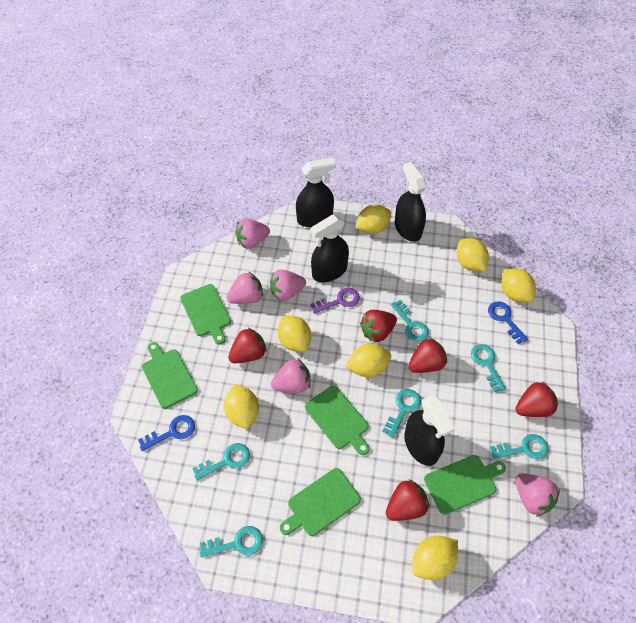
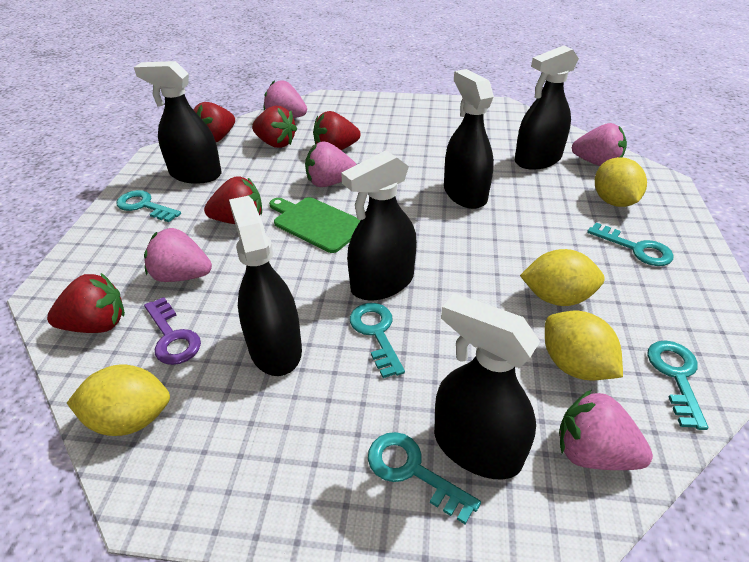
black spray bottle: [296,158,336,227] [310,214,349,282] [395,162,426,242] [404,395,455,466] = 4 -> [134,61,222,184] [229,196,302,376] [341,150,417,301] [434,293,540,479] [444,69,494,209] [515,45,579,170] = 6
blue key: [138,415,195,451] [488,302,528,344] = 2 -> none = 0
green cutting board: [142,342,198,409] [180,284,231,345] [280,468,361,536] [305,386,370,455] [424,455,506,515] = 5 -> [269,197,361,253] = 1
turquoise key: [192,443,250,481] [200,526,263,557] [382,389,421,438] [391,300,429,342] [471,344,506,392] [490,434,548,459] = 6 -> [116,190,181,222] [350,303,405,378] [368,432,481,524] [587,223,674,266] [647,340,708,430] = 5
yellow lemon: [224,384,259,429] [278,316,311,352] [346,344,391,377] [355,204,391,234] [412,536,458,580] [456,238,489,271] [501,269,536,303] = 7 -> [67,364,170,436] [520,249,605,306] [545,311,623,381] [595,157,647,207] = 4

